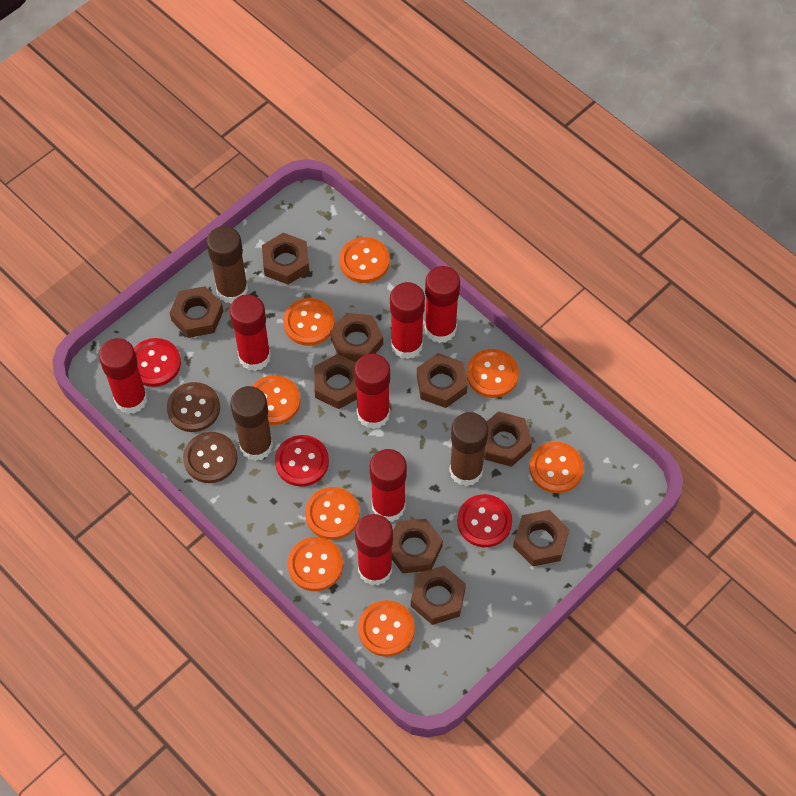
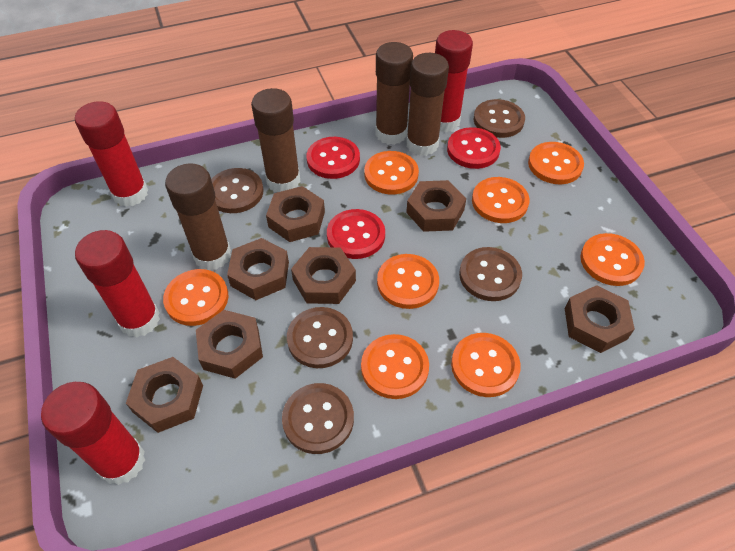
brown button: [167,382,220,432] [183,432,237,483] = 2 -> [211,168,264,213] [282,383,354,454] [287,307,353,368] [459,247,522,301] [474,99,525,138] = 5
brown glue stick: [206,226,248,304] [230,386,273,461] [449,412,488,486] = 3 -> [165,163,231,270] [251,88,301,192] [376,42,413,145] [406,53,449,156] = 4
brown nut: [170,286,223,338] [262,233,309,285] [314,354,357,409] [330,313,383,362] [392,519,443,573] [411,566,466,625] [417,353,467,408] [484,411,532,467] [513,510,569,566] = 9 -> [126,357,203,433] [196,310,263,379] [227,238,289,300] [266,186,325,242] [291,247,356,304] [406,180,466,232] [565,285,635,353] = 7
red glue stick: [99,338,147,414] [229,294,271,371] [354,354,390,429] [355,514,393,586] [370,449,407,522] [390,282,425,359] [425,266,460,343] = 7 -> [41,382,145,485] [75,101,148,207] [75,230,160,337] [435,30,473,132] = 4

